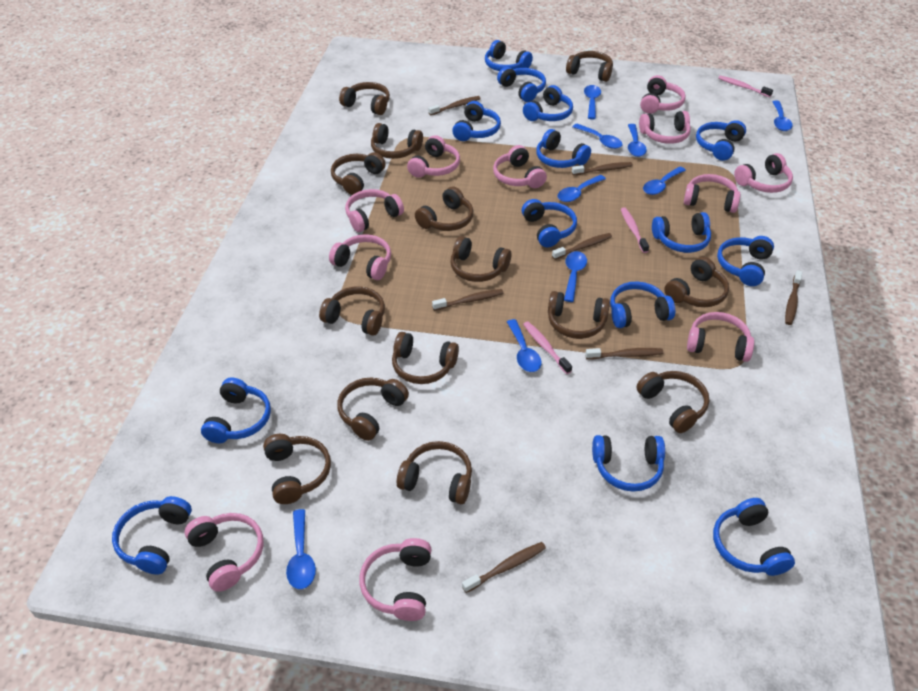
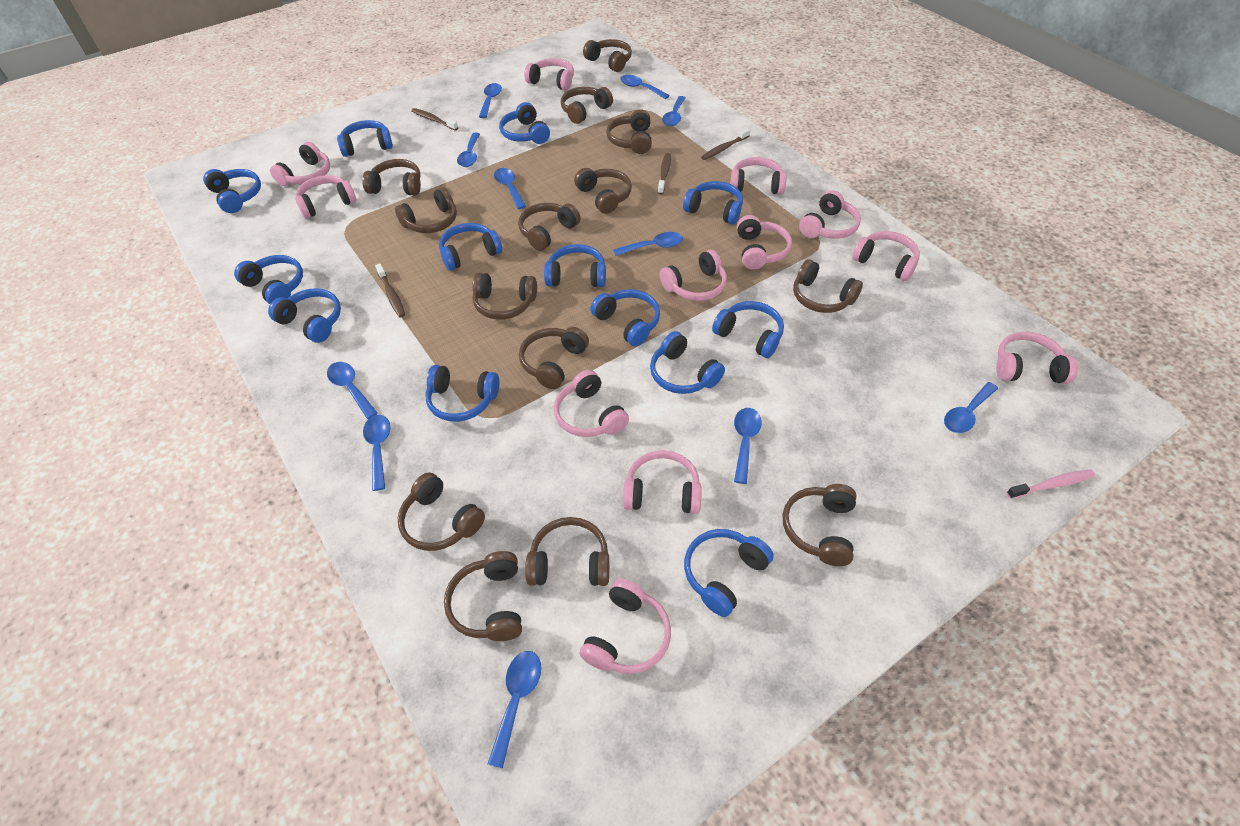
blue headphones: [112,496,192,575] [201,377,271,443] [452,101,501,141] [485,40,533,71] [497,67,546,102] [522,199,577,247] [523,85,573,121] [536,129,591,168] [592,435,665,492] [610,282,675,328] [652,212,711,253] [696,120,746,161] [713,498,795,576] [717,236,774,286] = 14 -> [203,169,261,213] [234,255,303,304] [268,288,341,343] [337,120,393,157] [425,365,499,422] [439,223,502,271] [499,102,550,144] [544,244,606,287] [590,289,660,346] [650,331,725,394] [683,181,743,224] [684,529,774,617] [712,301,784,358] = 13
blue spoon: [286,509,316,589] [507,319,542,372] [557,175,606,202] [564,251,587,302] [573,124,623,149] [584,85,601,120] [628,124,647,157] [643,166,686,195] [772,100,793,131] = 9 -> [327,362,378,419] [363,415,390,491] [457,133,480,167] [479,83,502,118] [488,651,541,768] [494,168,526,209] [613,232,683,256] [620,75,670,99] [662,96,686,126] [734,408,762,484] [944,382,998,433] = 11
brown toothbrush: [428,96,481,115] [432,289,504,311] [462,542,546,593] [552,233,612,260] [572,162,633,175] [585,348,664,359] [785,270,802,325] = 7 -> [375,263,405,318] [411,108,458,131] [658,153,671,195] [701,128,750,160] = 4
pink headphones: [185,513,264,592] [329,234,391,280] [345,189,404,232] [359,538,431,621] [407,135,460,178] [493,145,547,188] [639,111,691,144] [640,75,686,114] [684,174,741,213] [687,312,754,362] [734,153,793,193] = 11 -> [270,142,330,186] [295,175,356,219] [524,58,574,90] [554,370,629,437] [580,579,671,674] [623,450,702,514] [660,250,727,301] [730,157,787,195] [737,215,792,270] [799,190,861,239] [852,231,920,281] [996,332,1078,384] = 12
pink toothbrush: [523,321,572,374] [621,207,649,253] [718,76,773,97] = 3 -> [1006,469,1095,499] = 1

